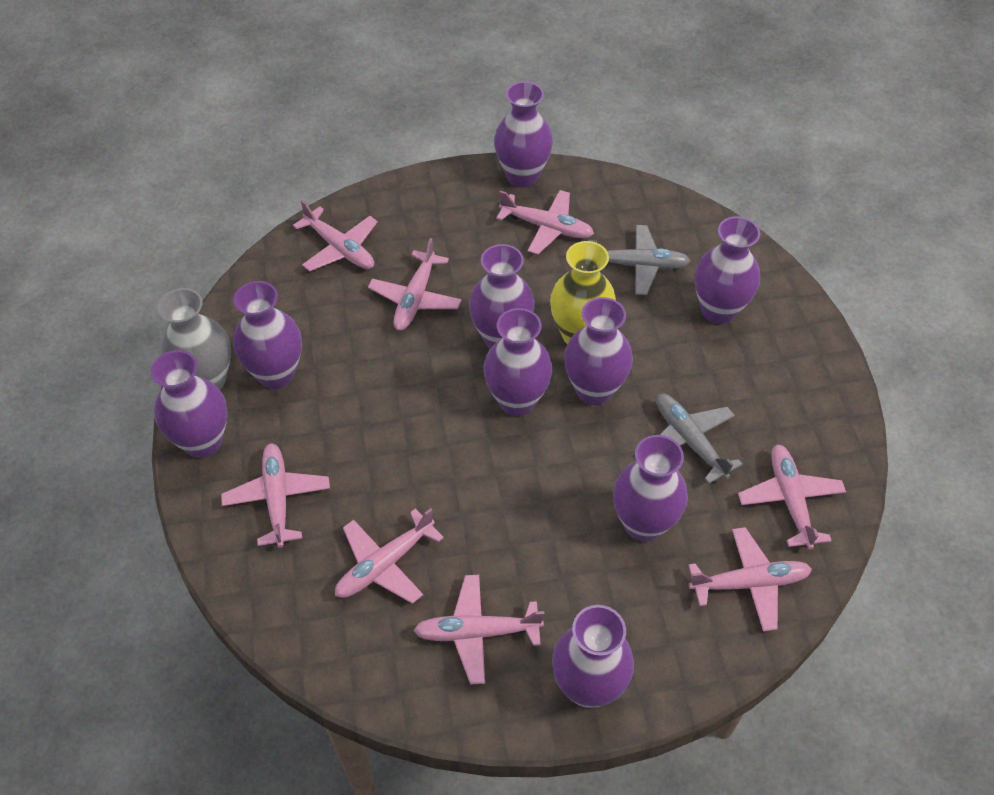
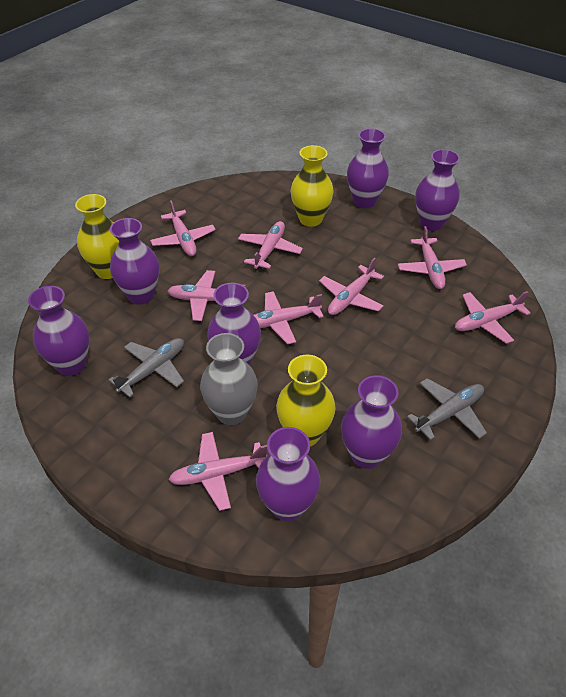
purple vase: [151,350,227,458] [233,281,302,389] [469,244,535,348] [484,308,552,416] [494,81,553,187] [552,605,634,708] [564,297,633,405] [613,435,688,542] [695,217,760,324] = 9 -> [28,286,90,376] [110,218,159,304] [207,283,261,365] [256,427,321,521] [341,375,402,469] [347,128,389,208] [415,149,460,231] = 7
yellow vase: [550,241,616,344] = 1 -> [75,194,119,279] [276,355,336,447] [290,145,334,227] = 3

